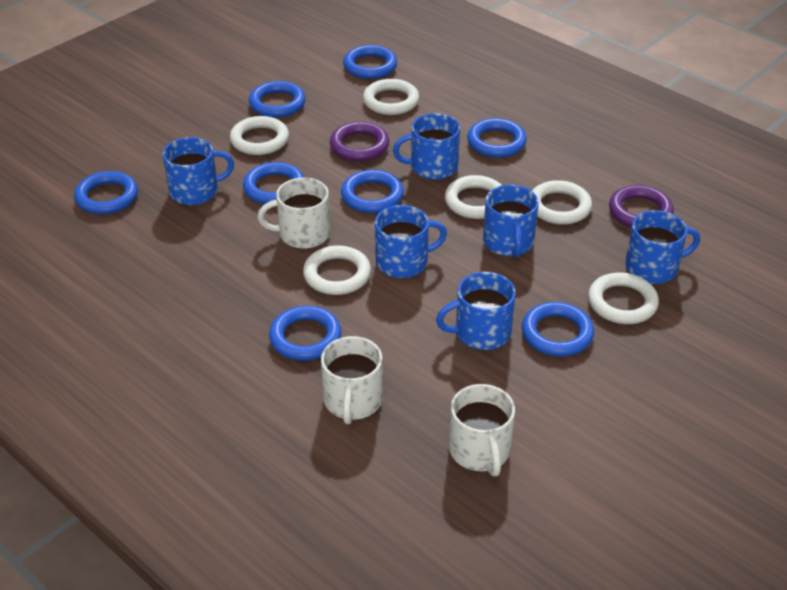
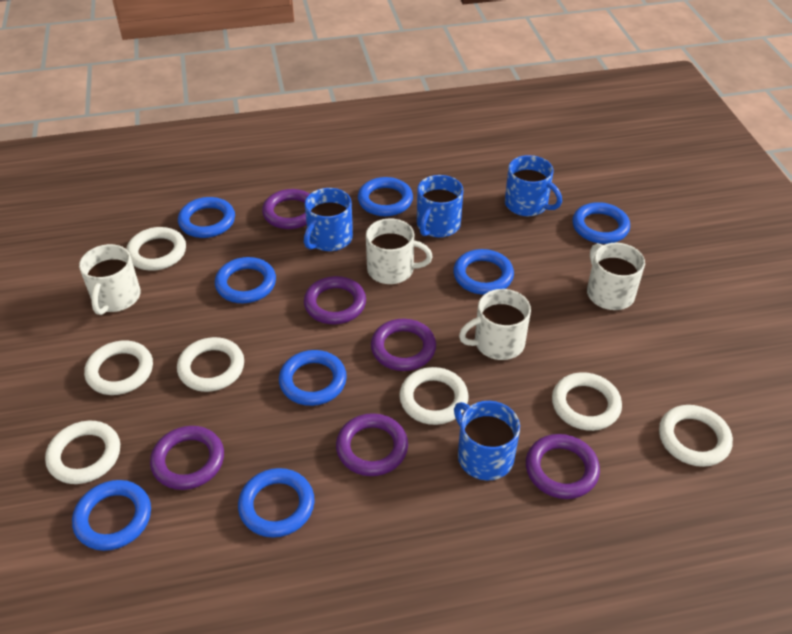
blue mug: [163,137,234,205] [375,205,447,278] [393,113,460,180] [436,272,516,350] [483,185,539,257] [625,210,700,284] = 6 -> [304,188,353,251] [417,175,463,237] [454,401,520,481] [505,155,562,216] = 4
purple ring: [330,122,389,161] [609,185,674,228] = 2 -> [150,426,224,490] [262,189,310,229] [304,276,366,324] [336,413,408,476] [371,319,436,371] [526,434,600,499] = 6
white mug: [257,177,330,249] [321,336,383,424] [449,384,515,476] = 3 -> [79,244,141,315] [366,218,433,284] [459,289,531,360] [587,243,645,310] = 4
white ring: [230,116,289,155] [303,245,371,295] [363,79,419,115] [445,175,502,219] [532,180,592,225] [588,272,659,324] = 6 -> [45,421,120,484] [84,340,153,395] [126,227,186,271] [177,337,244,392] [399,367,468,425] [552,372,622,431] [659,405,733,467] = 7

